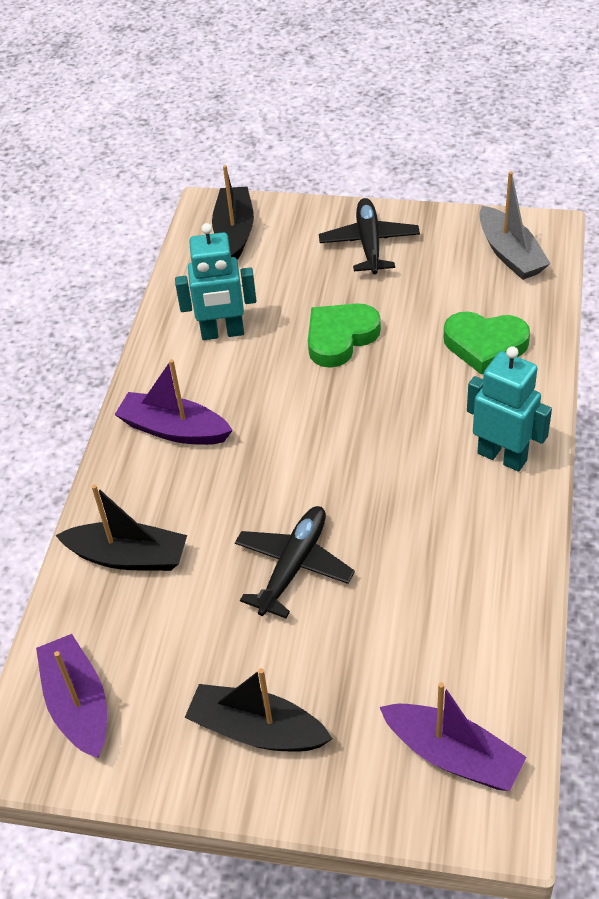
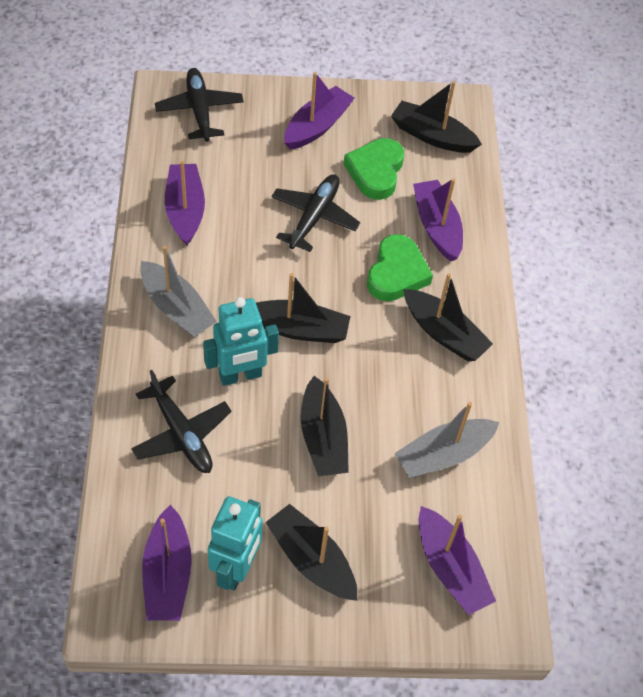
black boat: [55,484,187,571] [185,668,333,751] [212,165,254,259] = 3 -> [256,273,351,343] [265,504,357,601] [301,376,349,477] [391,81,482,153] [403,273,493,361] = 5
black plane: [235,506,355,618] [319,198,420,274] = 2 -> [131,370,232,473] [155,68,244,142] [271,174,360,252] = 3
grey boat: [479,171,551,280] = 1 -> [140,246,217,337] [395,402,499,478] = 2
purple boat: [36,634,107,758] [114,359,233,445] [380,682,527,791] = 3 -> [142,505,192,621] [165,161,205,245] [284,72,355,150] [413,178,463,262] [418,506,496,615] = 5

